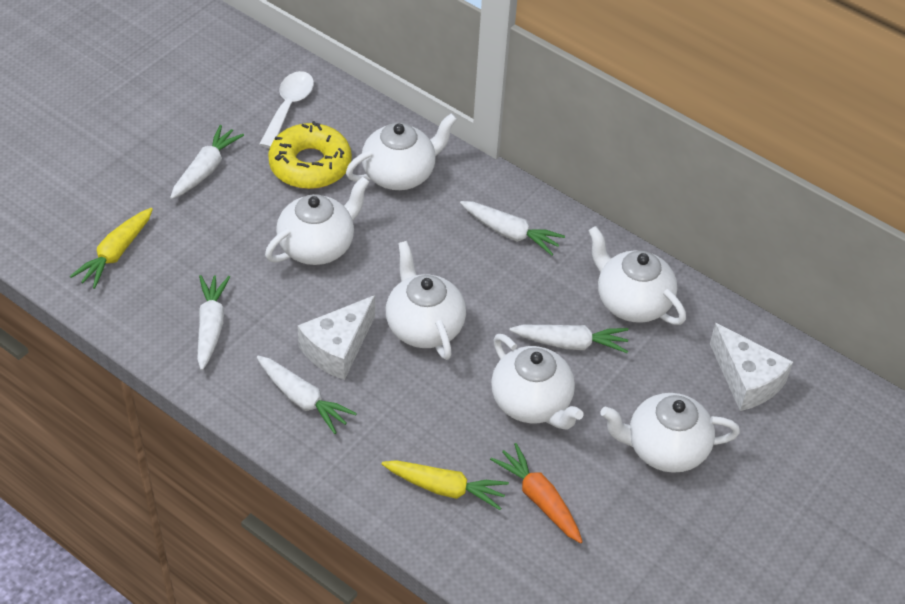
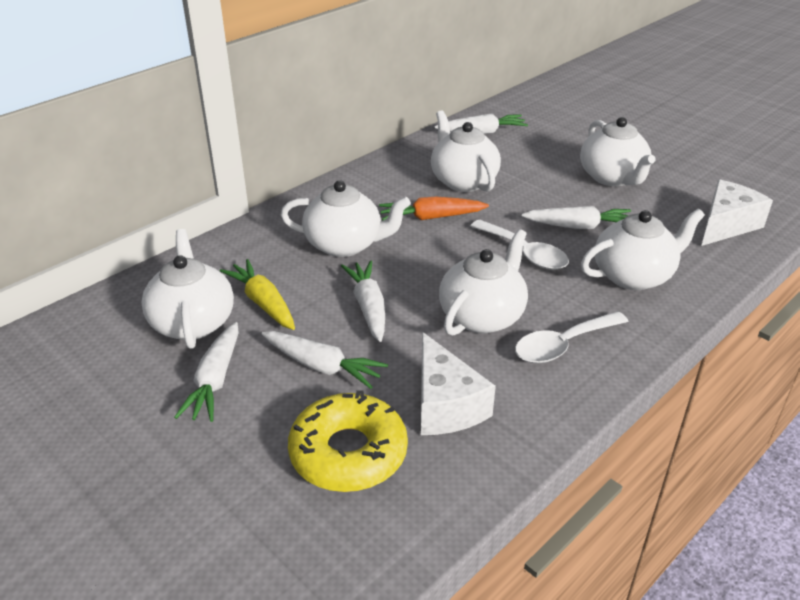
white spoon: [259,71,314,148] = 1 -> [471,220,569,270] [515,311,628,363] = 2
yellow carrot: [70,208,153,289] [382,460,509,510] = 2 -> [220,259,295,330] = 1

